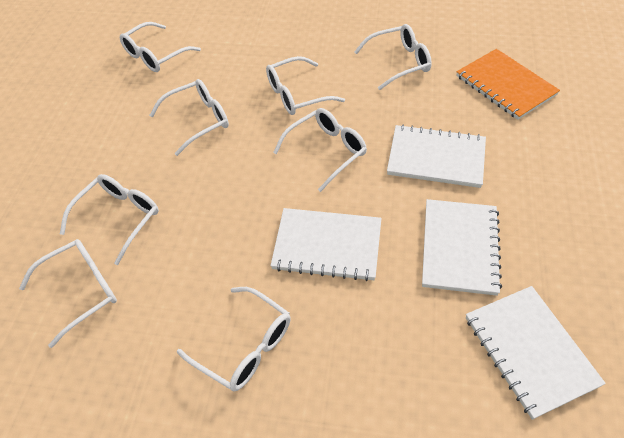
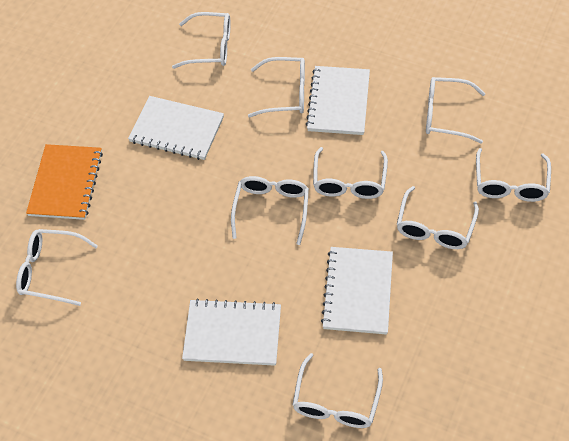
white glasses: [19,239,117,348] [60,174,159,265] [120,22,201,72] [149,79,229,156] [177,287,291,391] [266,56,345,115] [273,108,367,192] [354,24,432,90] = 8 -> [16,229,98,306] [172,12,231,69] [231,176,309,245] [248,57,305,117] [292,353,383,428] [313,147,388,199] [397,186,479,249] [426,77,485,144] [476,148,551,202] = 9

